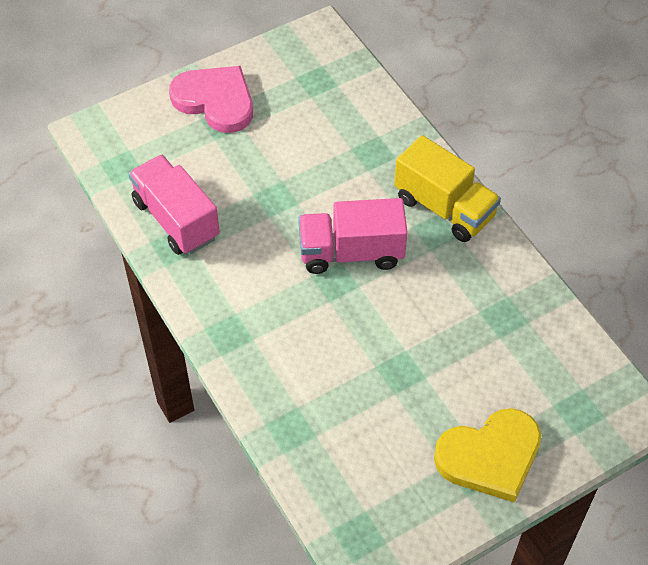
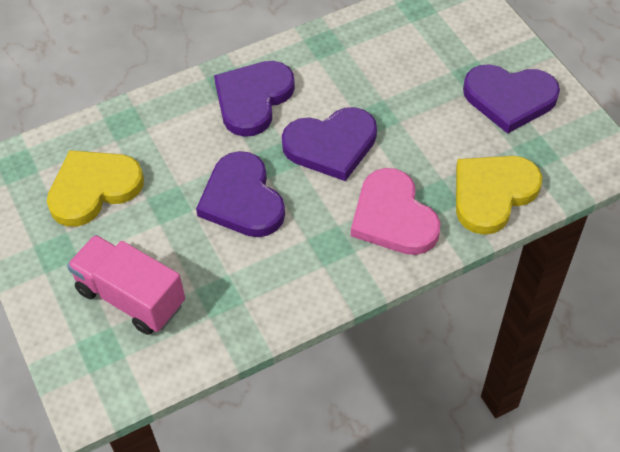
pink truck: [128,155,220,255] [298,198,407,274] = 2 -> [67,235,185,335] = 1
purple heart: none = 0 -> [196,151,285,237] [214,61,295,137] [282,107,377,181] [463,64,560,134] = 4
yellow heart: [434,408,541,503] = 1 -> [47,150,144,227] [456,156,542,235] = 2
yellow truck: [394,135,501,242] = 1 -> none = 0

